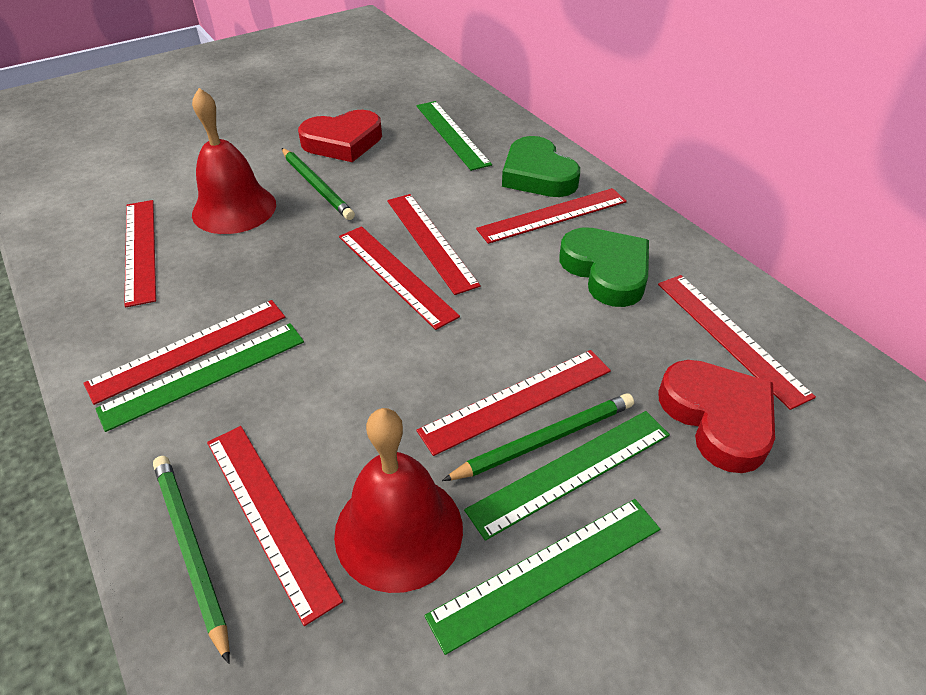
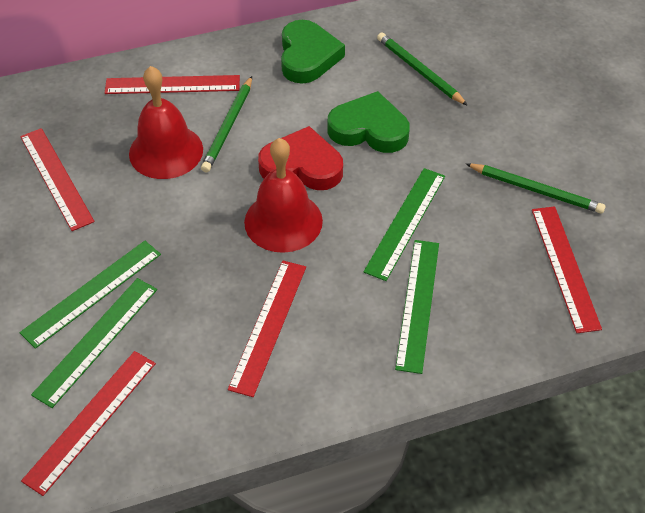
red heart: [298,110,382,162] [658,360,775,473] = 2 -> [258,126,343,190] = 1
red ruler: [83,300,285,405] [124,200,156,308] [207,426,343,626] [339,226,460,330] [387,194,481,295] [417,350,611,456] [476,188,627,244] [658,275,816,410] = 8 -> [20,128,95,231] [21,351,156,496] [105,75,240,94] [228,261,306,397] [532,206,602,333] = 5

